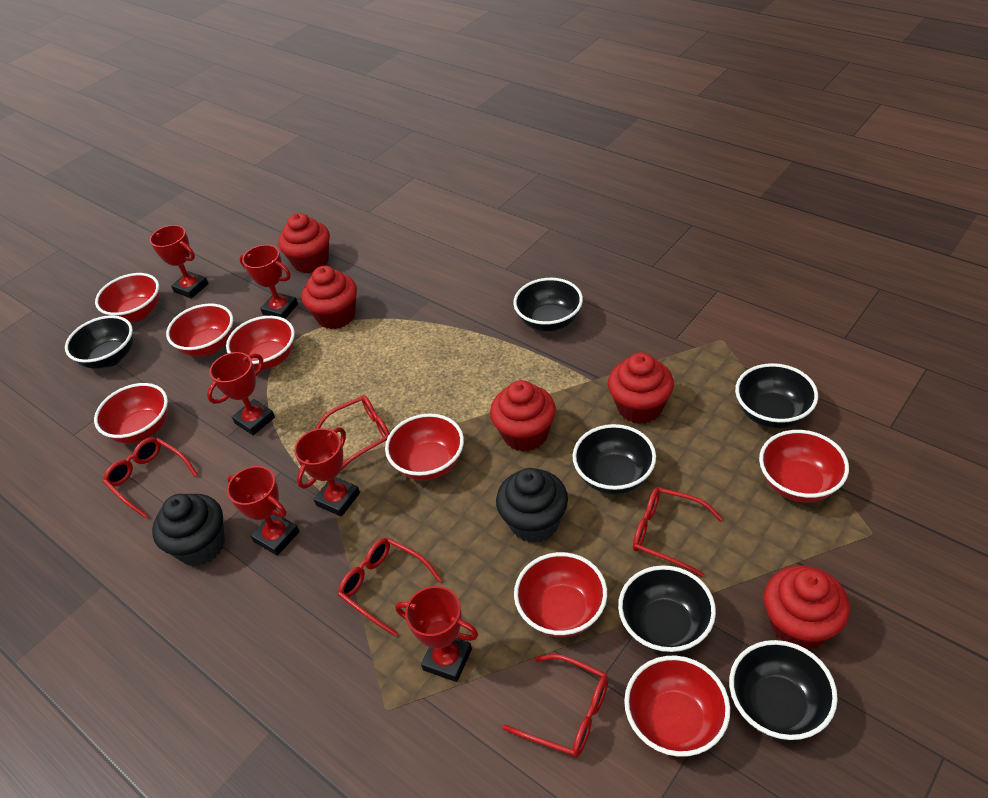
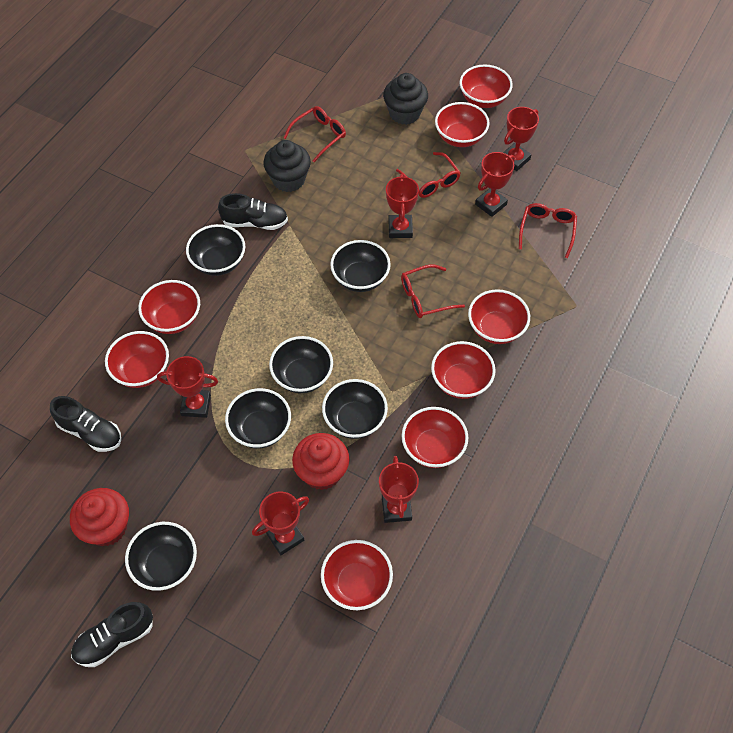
black shoe: none = 0 -> [50,396,121,452] [71,602,153,667] [218,193,288,230] = 3
red cupcake: [278,213,330,273] [302,266,357,329] [490,380,556,452] [608,353,674,424] [764,566,850,650] = 5 -> [70,488,129,546] [292,433,349,490] = 2
red glasses: [103,437,198,518] [315,395,390,470] [338,538,442,636] [502,654,609,758] [633,487,723,577] = 5 -> [283,106,346,162] [396,152,461,198] [401,265,465,318] [519,203,577,258] = 4

